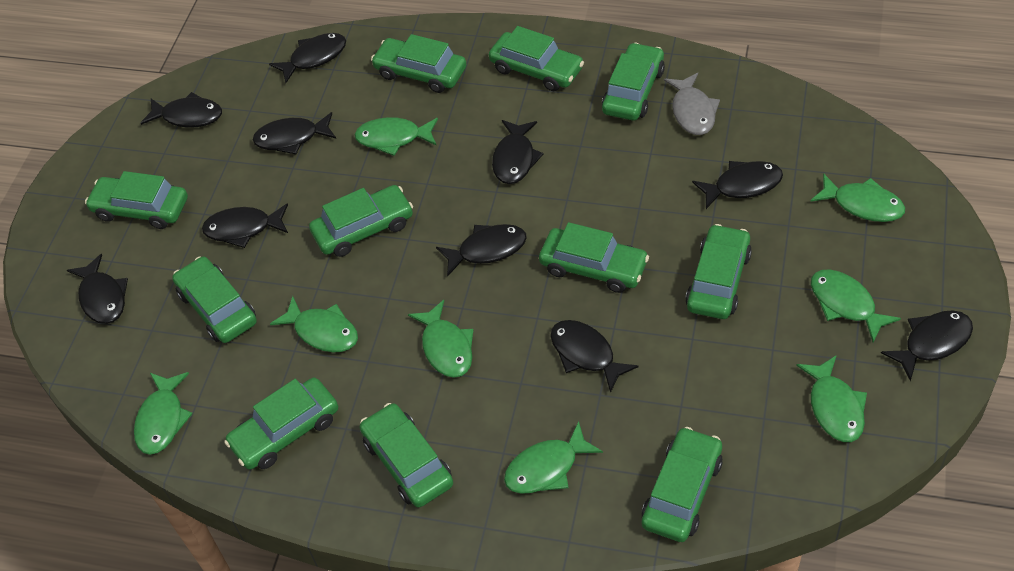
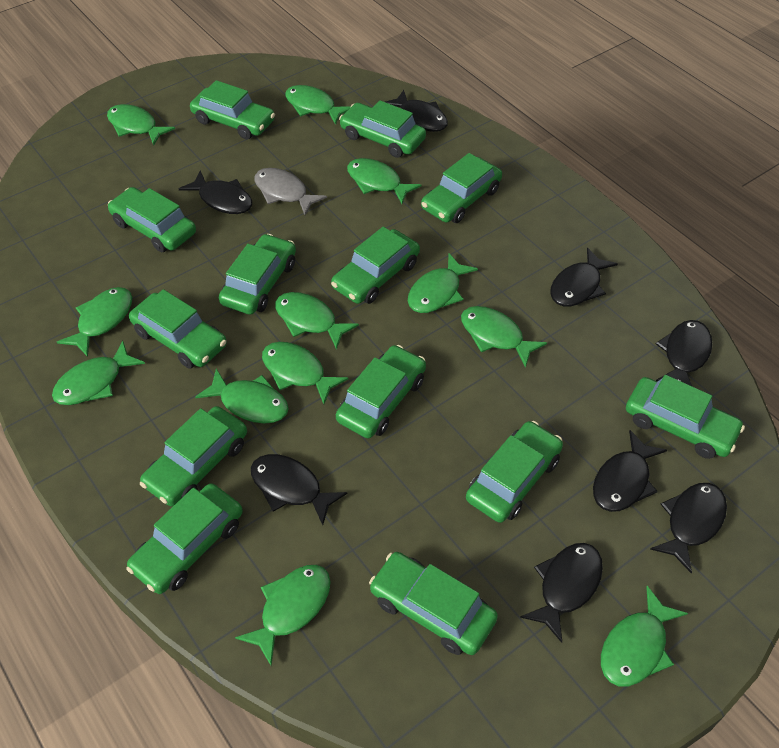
black fish: [67,254,128,324] [141,92,222,128] [202,203,288,248] [253,112,336,154] [269,33,346,83] [436,224,527,277] [492,120,544,184] [550,320,638,393] [692,161,783,209] [881,310,973,381] = 10 -> [179,170,252,214] [251,454,347,525] [385,90,448,132] [520,543,603,643] [550,248,618,306] [593,430,667,512] [650,483,727,573] [656,320,713,387] = 8
green car: [85,171,188,229] [172,256,257,343] [224,378,338,470] [309,185,413,257] [359,403,453,508] [371,34,466,93] [489,26,584,91] [539,222,649,293] [602,43,665,120] [642,427,723,542] [685,224,752,319] = 11 -> [108,187,196,252] [126,483,243,594] [129,289,227,369] [140,406,247,506] [190,80,275,139] [219,234,296,315] [331,227,420,304] [336,345,426,438] [339,100,426,158] [369,552,498,655] [421,153,502,223] [466,421,563,523] [626,375,745,459] = 13
green fish: [134,372,193,455] [270,296,358,352] [355,117,438,156] [408,300,473,378] [504,421,603,494] [796,355,867,442] [810,173,905,222] [811,269,901,342] = 8 -> [52,340,145,405] [57,287,132,357] [107,104,175,146] [195,369,289,424] [235,565,331,666] [262,342,348,404] [275,292,359,350] [285,85,350,125] [347,158,421,204] [408,253,478,313] [461,306,547,368] [601,586,688,686] = 12

